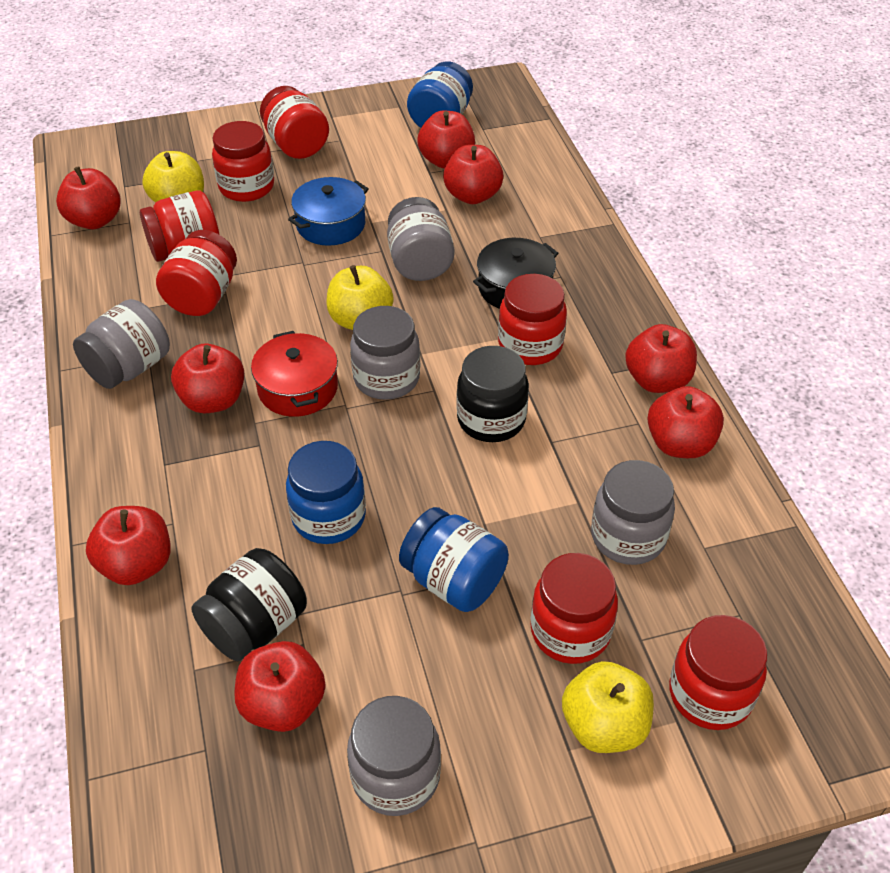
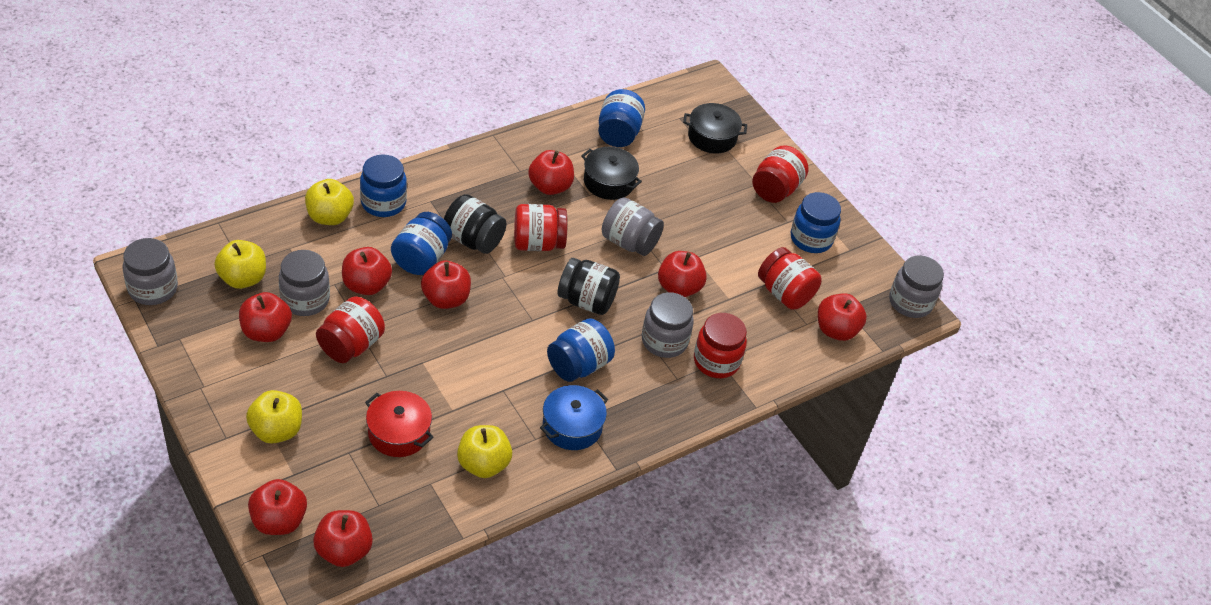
black pot: [473,238,558,309] = 1 -> [581,147,642,200] [683,103,747,154] = 2
blue jar: [286,441,366,544] [399,507,509,612] [407,61,473,128] = 3 -> [360,155,407,217] [391,212,452,275] [547,318,615,382] [598,89,645,147] [791,192,841,253] = 5
red jar: [140,190,220,262] [156,230,237,316] [212,121,274,202] [260,86,329,159] [498,274,567,365] [530,553,618,664] [669,615,767,730] = 7 -> [316,296,385,363] [514,204,567,251] [694,313,747,378] [752,145,809,203] [758,247,822,310] = 5
yellow apple: [142,151,204,203] [326,265,394,330] [562,661,654,753] = 3 -> [214,240,266,289] [246,390,302,444] [305,179,354,225] [457,425,512,478] = 4

